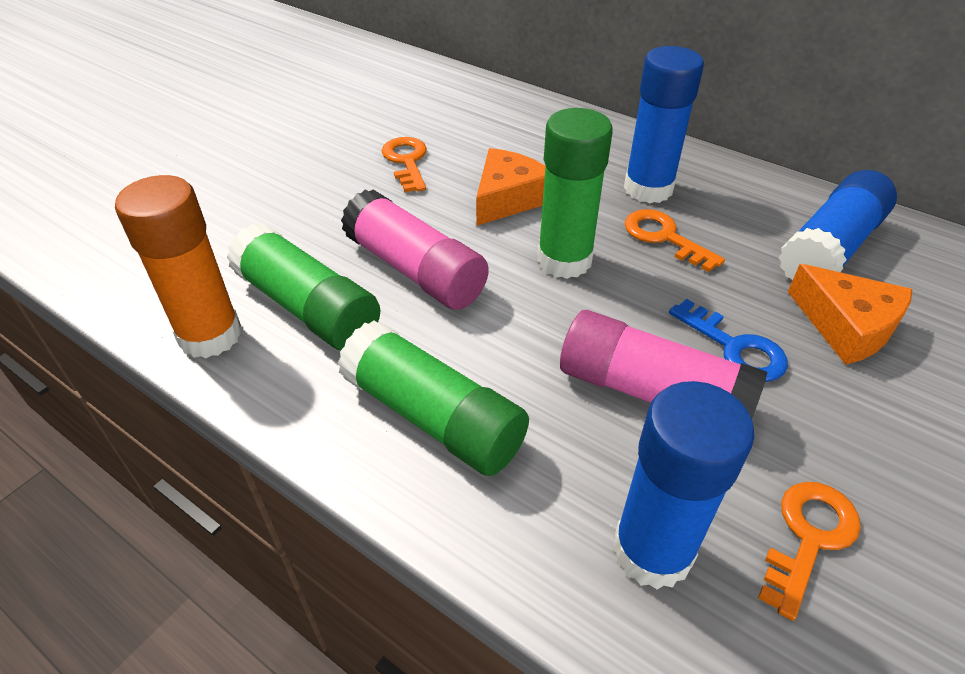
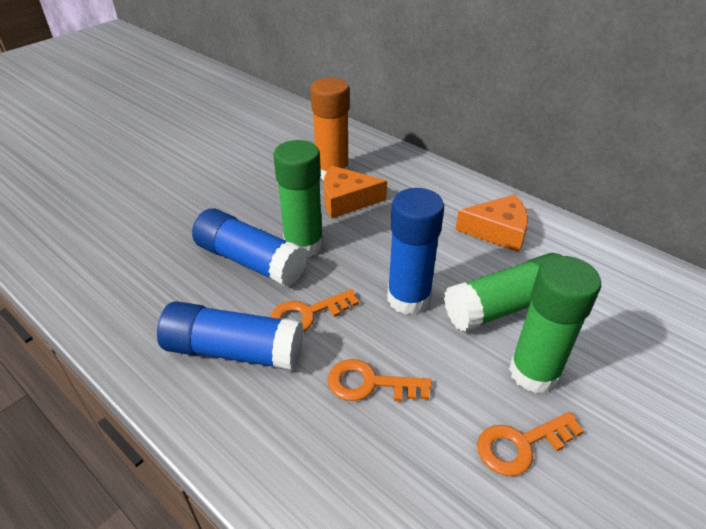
blue key: [669,299,788,382] = 1 -> none = 0
pink glue stick: [341,190,489,310] [560,310,767,419] = 2 -> none = 0

